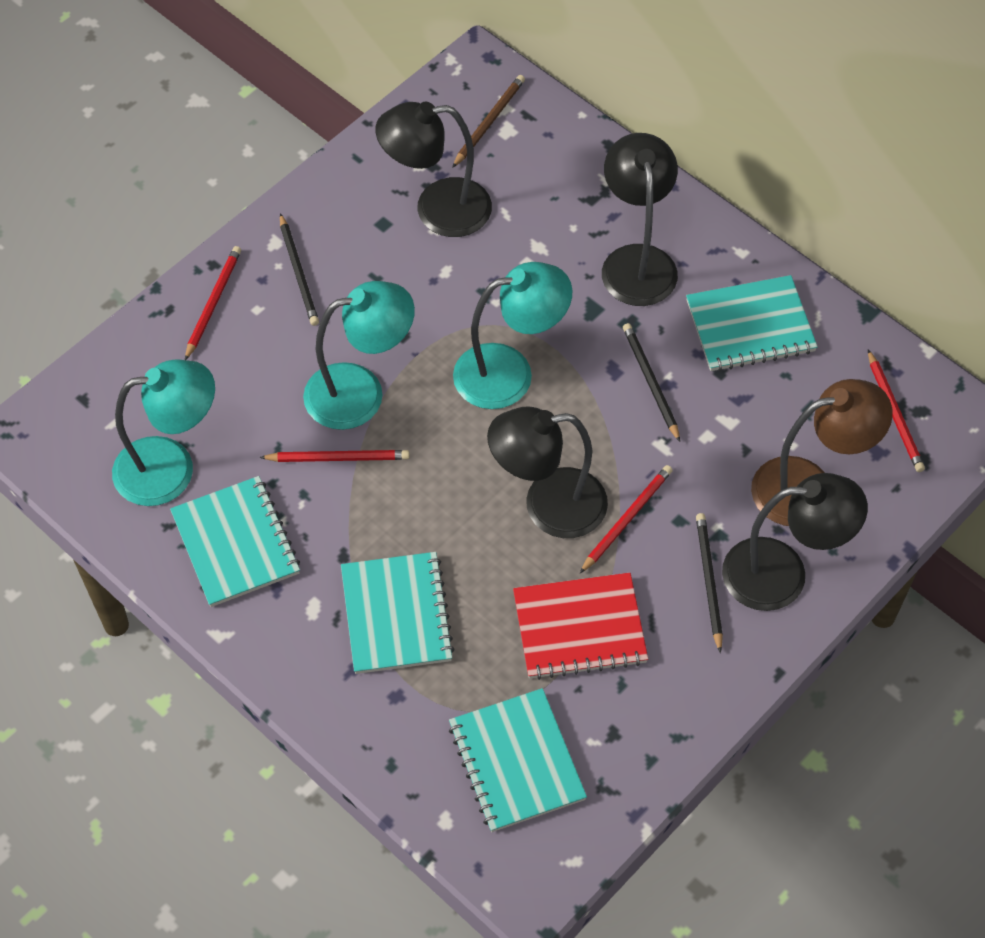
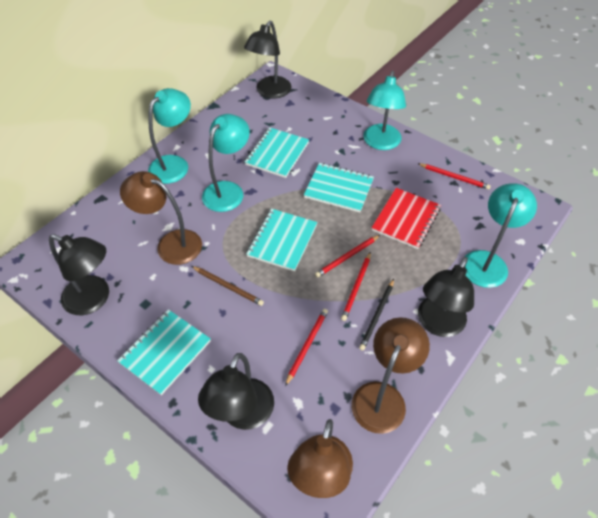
black pencil: [280,213,319,326] [623,323,680,442] [696,513,723,653] = 3 -> [359,279,394,351] = 1
brown lamp: [751,379,893,526] = 1 -> [120,171,202,265] [287,419,353,498] [352,317,430,434] = 3
turquoise lamp: [112,359,215,506] [303,281,415,430] [453,262,572,409] = 3 -> [148,88,191,184] [202,114,250,212] [363,71,406,150] [465,183,537,288] = 4

